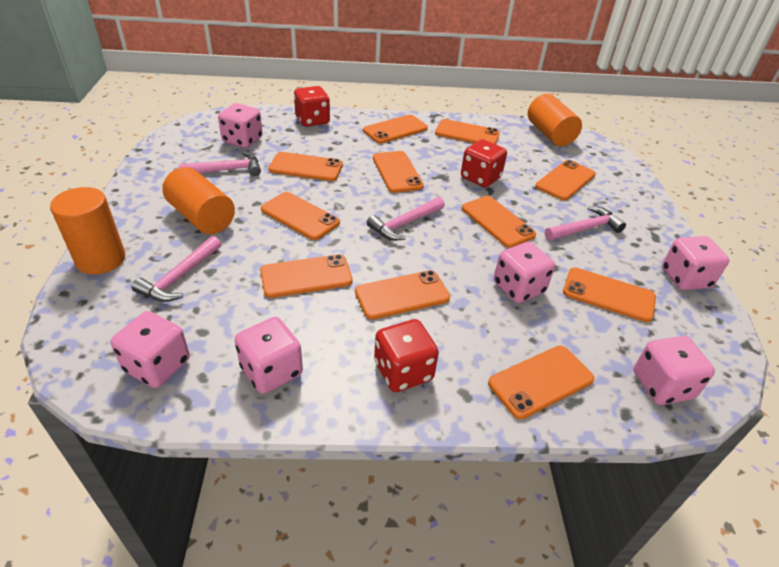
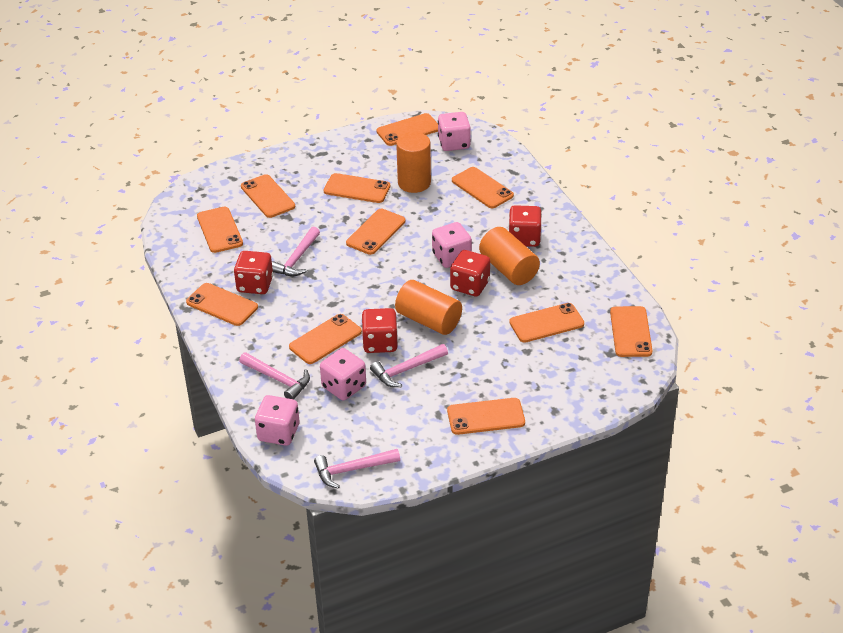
pink dice: [111,311,190,388] [218,103,263,148] [235,317,303,394] [494,242,555,303] [633,336,715,405] [662,236,729,290] = 6 -> [255,395,300,446] [320,348,366,400] [432,222,472,268] [438,112,471,151] = 4
red dice: [294,86,330,127] [374,319,439,392] [461,139,507,187] = 3 -> [234,251,273,294] [361,308,398,353] [450,250,490,297] [509,205,542,247] = 4

